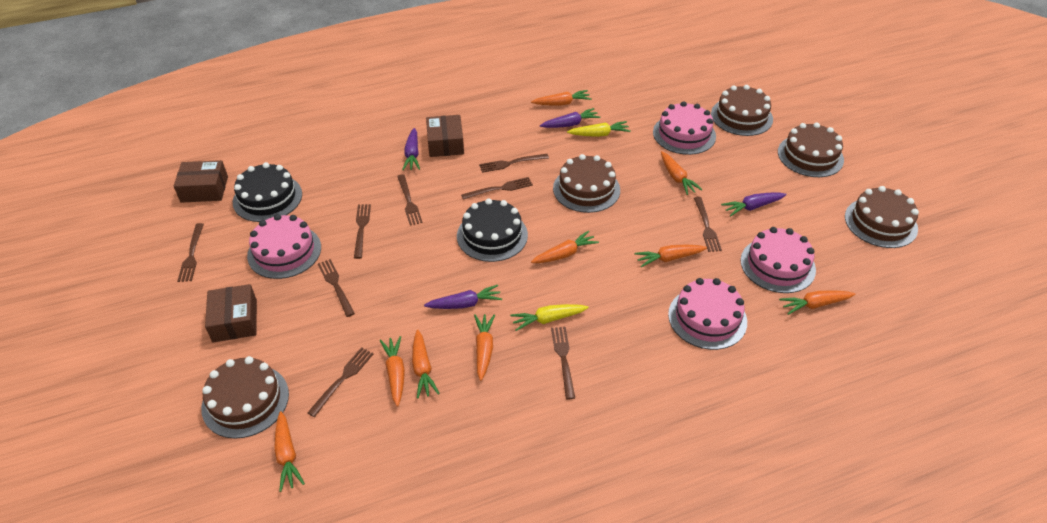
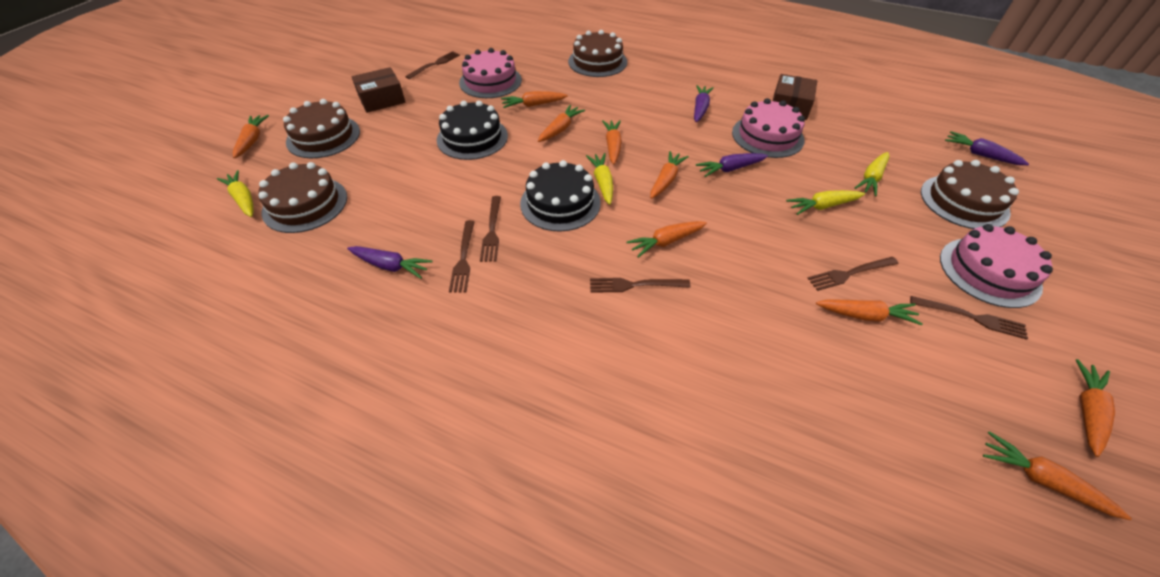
brown box: [174,160,228,203] [205,284,257,342] [426,115,464,157] = 3 -> [352,67,406,113] [773,74,817,120] = 2
brown cake: [201,356,289,439] [553,154,620,213] [711,85,773,136] [778,122,844,177] [845,186,919,248] = 5 -> [258,162,347,233] [283,99,360,158] [568,30,627,77] [921,160,1019,229] = 4
brown fork: [177,223,204,282] [307,347,374,417] [318,259,355,317] [354,204,371,259] [397,174,423,225] [461,177,533,200] [479,154,549,173] [551,327,575,399] [694,197,722,252] = 9 -> [405,51,460,79] [449,220,475,293] [480,196,501,262] [590,278,691,293] [807,257,899,291] [910,296,1028,340] = 6
pink cake: [247,214,321,279] [653,101,716,155] [668,278,747,350] [740,227,816,293] = 4 -> [459,48,522,98] [732,98,805,158] [940,224,1053,308] = 3
yellow carrot: [510,304,589,331] [567,121,630,137] = 2 -> [217,170,254,217] [586,153,613,205] [786,190,865,215] [855,152,889,196] = 4

